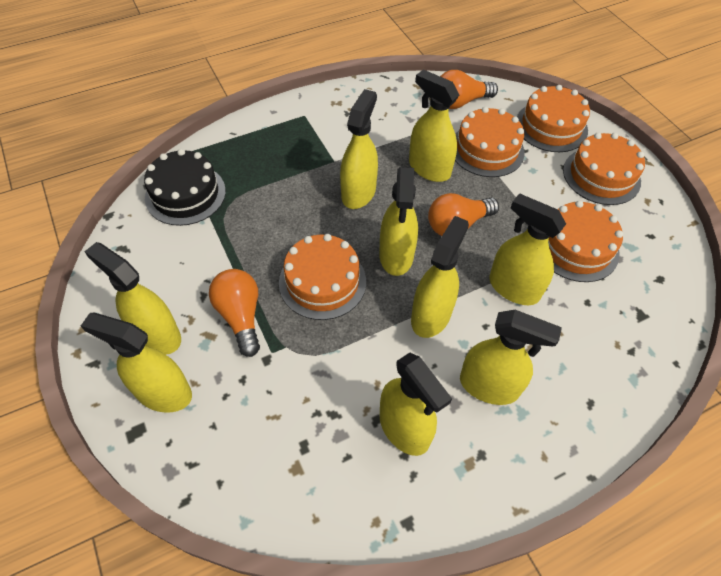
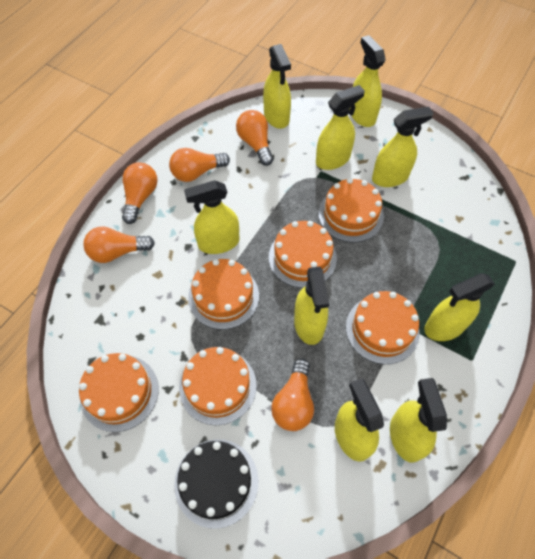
orange cake: [279,234,366,320] [455,107,525,177] [517,85,590,152] [548,201,623,282] [563,133,645,205] = 5 -> [79,353,159,432] [179,347,257,425] [188,259,259,329] [269,221,337,288] [318,178,384,242] [346,291,420,364] = 6
orange light bulb: [209,269,260,357] [428,193,499,236] [440,70,498,109] = 3 -> [83,226,155,263] [122,162,158,224] [169,148,230,182] [236,110,273,166] [271,358,314,431] = 5

